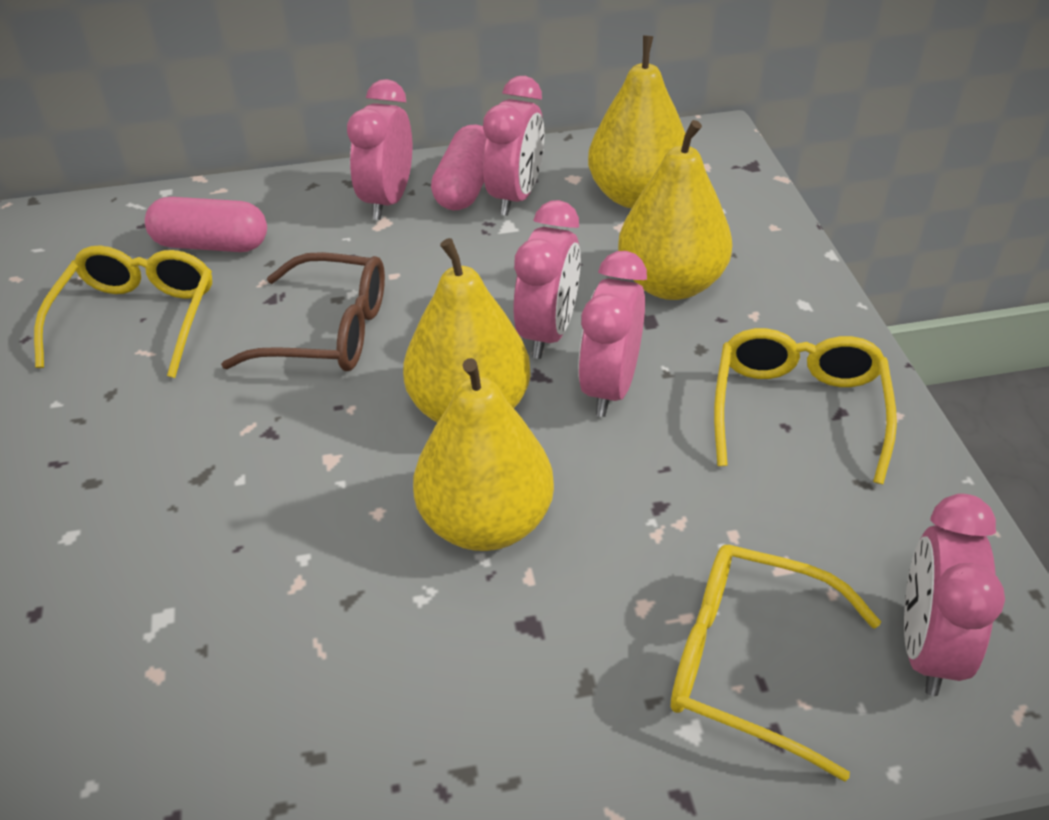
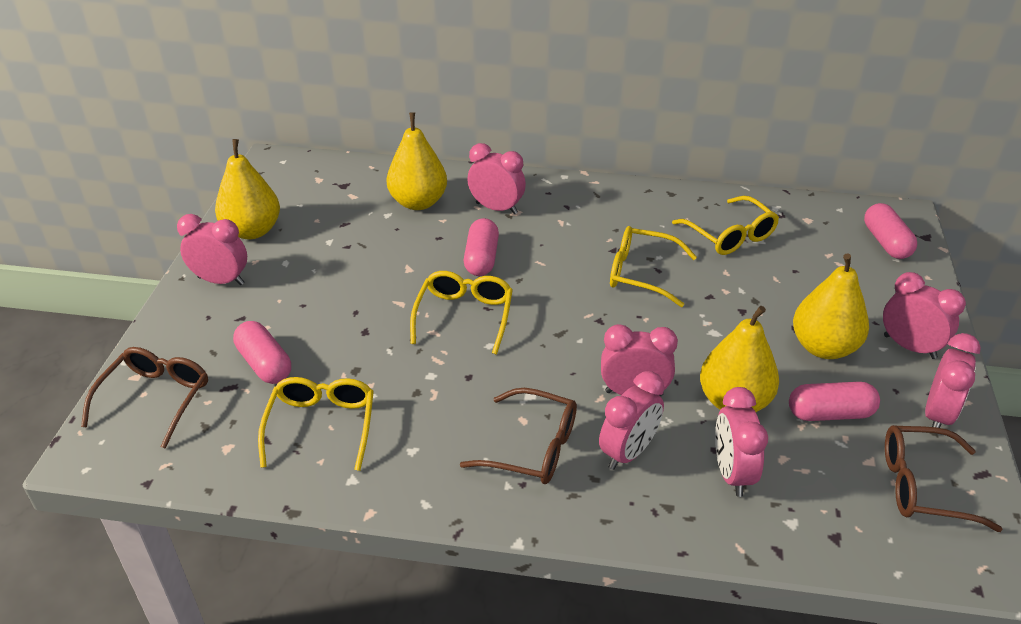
brown glasses: [221,252,385,371] = 1 -> [81,347,208,449] [460,388,577,484] [885,425,1003,532] = 3
pink capsule: [145,197,267,252] [431,125,486,210] = 2 -> [233,321,291,384] [464,218,499,276] [789,382,880,421] [864,203,917,259] = 4
pink clock: [347,79,412,220] [483,76,544,216] [514,200,581,359] [578,251,647,417] [904,493,1005,696] = 5 -> [177,214,247,285] [467,143,526,214] [599,371,664,470] [601,324,678,396] [715,387,768,497] [883,272,966,359] [925,333,981,428] = 7
yellow glasses: [34,245,212,378] [670,545,881,782] [714,328,897,484] = 3 -> [258,377,374,471] [410,271,513,354] [610,226,697,307] [672,196,779,255] = 4

